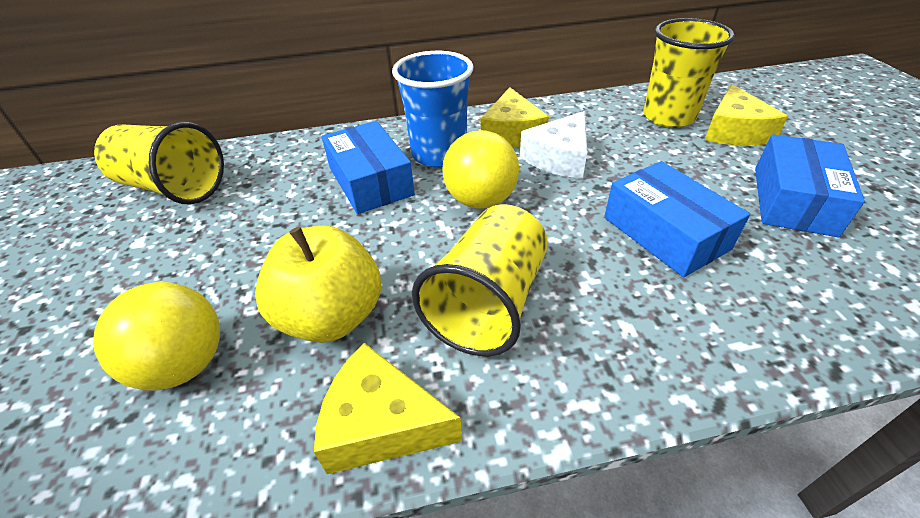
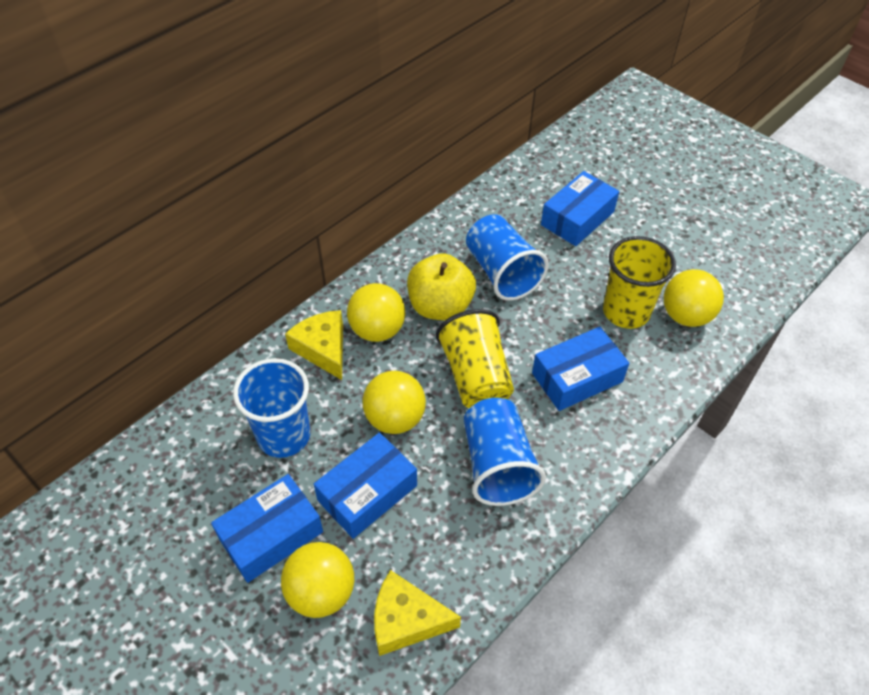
blue box: [322,121,415,214] [604,161,750,277] [755,134,865,237] = 3 -> [211,474,323,583] [314,433,417,539] [532,327,629,411] [541,171,619,246] = 4
blue cup: [392,51,473,167] = 1 -> [233,358,310,458] [464,398,546,506] [466,214,549,301] = 3
white cheese: [520,111,587,179] = 1 -> none = 0
yellow ball: [93,282,220,391] [442,130,519,209] = 2 -> [281,542,354,618] [347,283,405,342] [363,371,426,434] [664,269,724,327] = 4
yellow cheese: [314,343,462,474] [481,87,549,147] [705,84,788,146] = 3 -> [285,310,343,380] [374,570,461,656] = 2
yellow cup: [94,122,224,205] [412,204,548,356] [643,18,735,128] = 3 -> [436,309,514,408] [603,236,676,329] = 2

